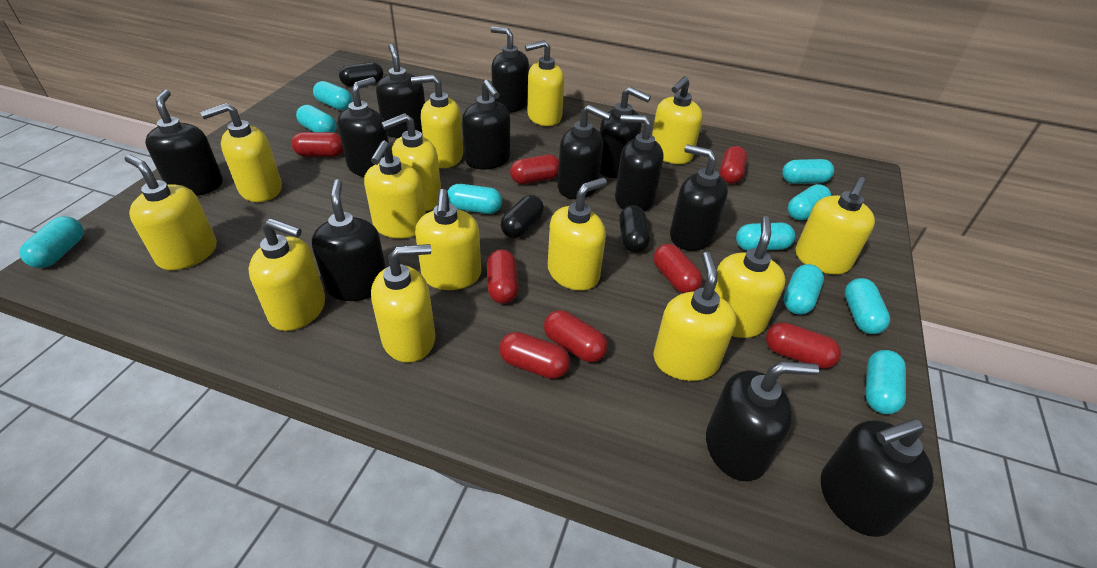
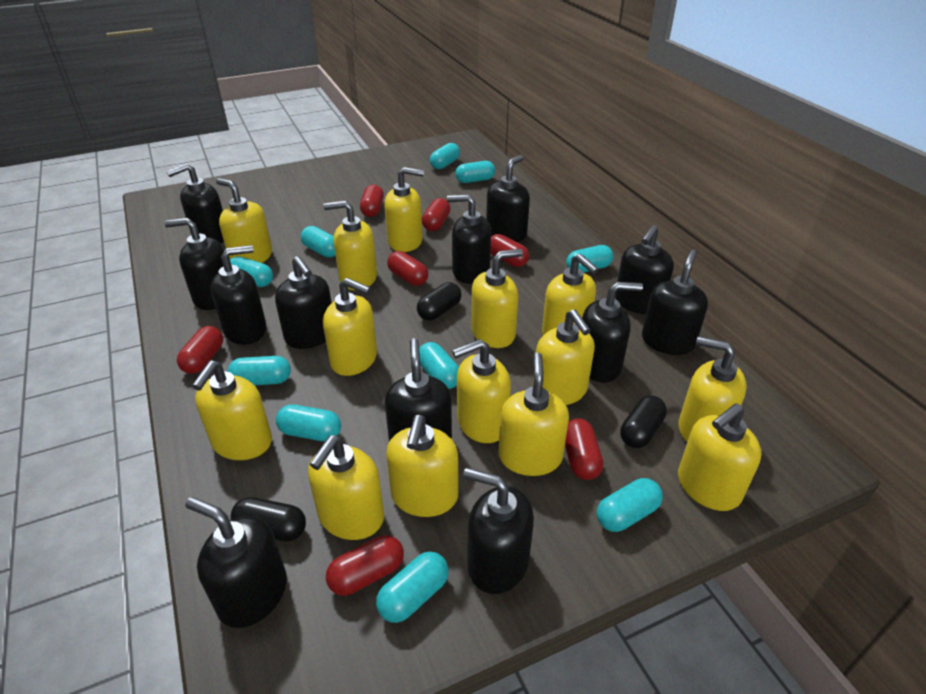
red capsule: [291,132,344,157] [487,249,519,304] [499,332,570,379] [510,155,559,184] [544,310,608,362] [654,244,703,293] [720,146,747,184] [766,322,841,369] = 8 -> [177,326,223,374] [326,535,404,596] [360,185,384,217] [387,251,429,286] [422,198,451,231] [491,234,529,267] [565,419,603,480] = 7

